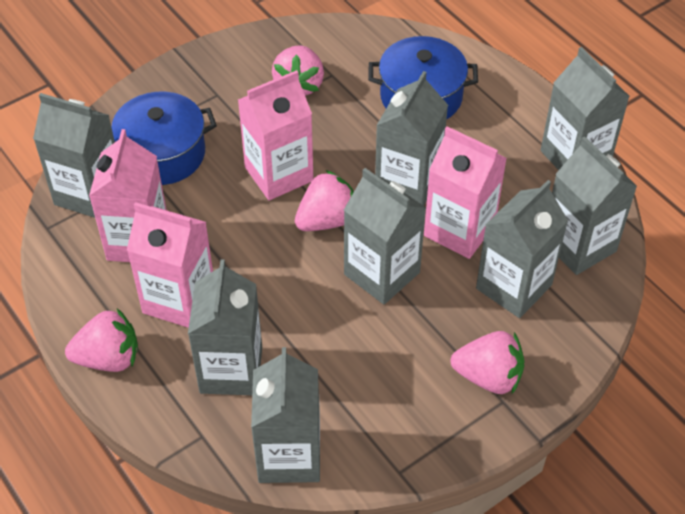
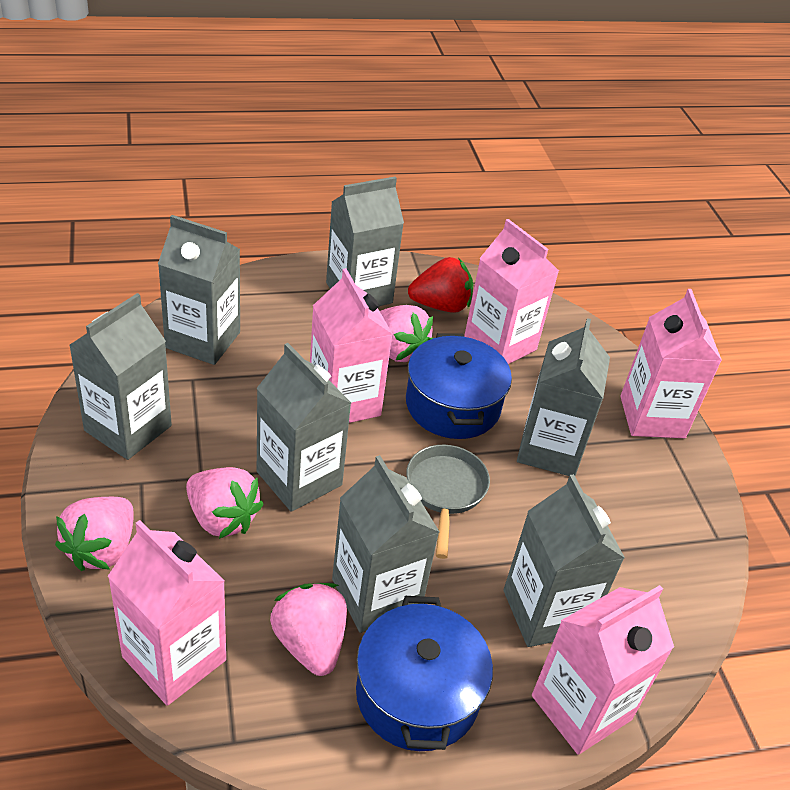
grey carton: [33,93,115,218] [188,259,262,395] [251,347,320,483] [344,168,426,304] [375,71,448,206] [476,180,568,318] [541,47,630,170] [552,136,637,275] = 8 -> [69,293,172,460] [158,215,240,365] [257,343,351,512] [326,177,404,306] [332,455,440,633] [504,474,625,647] [517,318,610,476] = 7
grey pan: none = 0 -> [406,445,490,559] = 1
pink carton: [89,129,166,262] [127,202,213,328] [238,70,314,200] [424,126,507,259] = 4 -> [108,520,226,706] [310,269,393,423] [464,219,559,364] [532,585,674,755] [620,289,722,438] = 5
red strawberry: none = 0 -> [408,257,473,313] = 1

